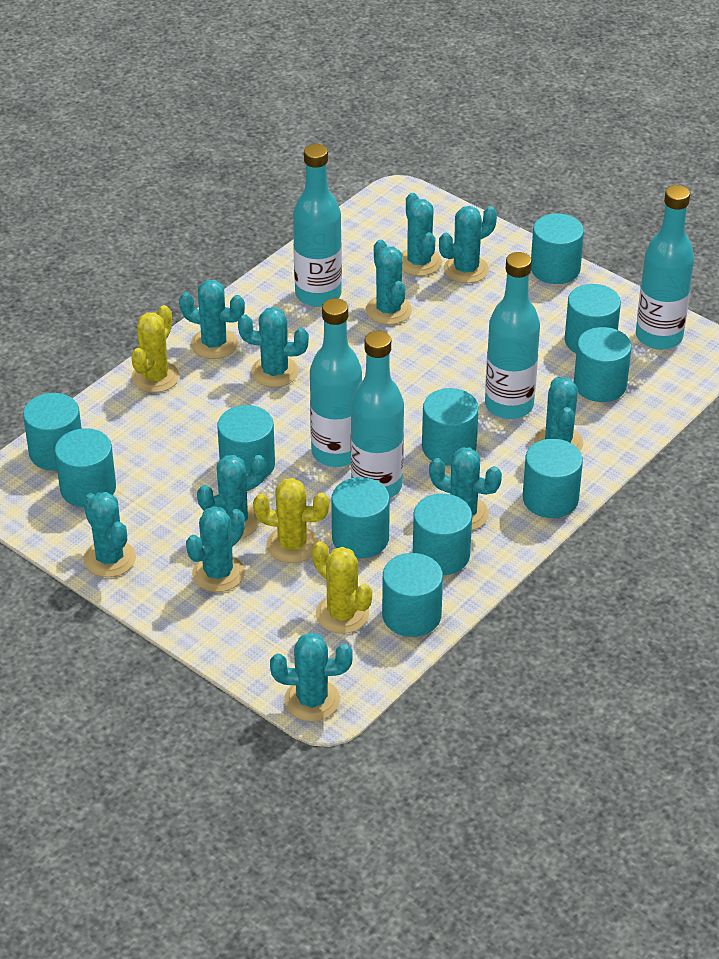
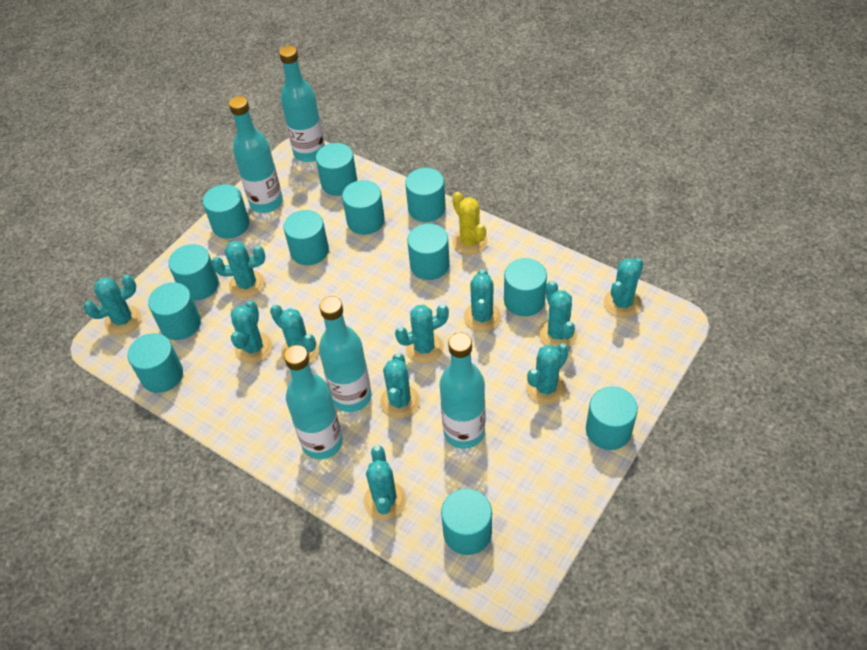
turquoise cylinder: [23,393,82,471] [55,428,116,507] [218,405,275,479] [331,477,390,558] [382,553,443,637] [413,494,472,575] [422,388,479,466] [523,439,583,518] [531,214,584,284] [565,284,621,353] [574,327,632,402] = 11 -> [127,333,183,393] [148,282,201,340] [168,244,219,301] [203,184,249,239] [283,210,329,265] [316,143,357,196] [342,180,385,235] [405,168,446,222] [407,223,450,280] [441,489,492,555] [504,258,547,316] [586,387,638,450] = 12
yellow cactus: [131,305,179,393] [253,478,329,563] [312,541,372,634] = 3 -> [452,192,488,255] = 1

